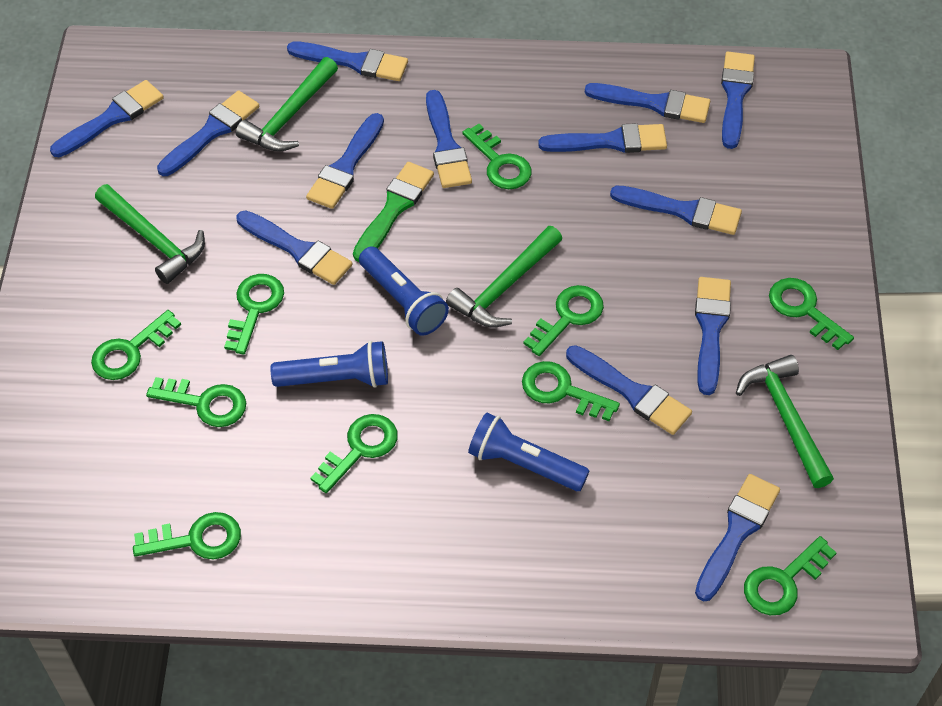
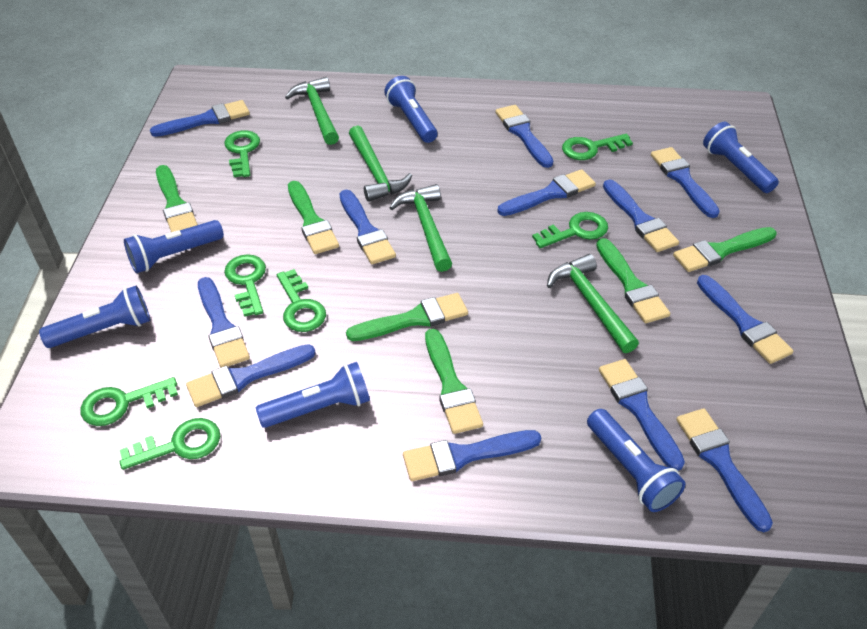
blue brush: [50,80,164,157] [157,90,259,176] [237,210,353,285] [287,42,408,81] [306,113,384,209] [426,90,472,188] [538,123,667,153] [566,345,692,435] [585,83,710,123] [610,186,742,235] [695,277,731,395] [695,474,780,602] [721,52,755,149] = 13 -> [150,100,250,137] [186,344,315,407] [198,277,250,367] [339,190,396,264] [403,430,541,481] [495,105,553,168] [497,169,596,216] [599,359,685,471] [603,179,679,252] [651,147,720,218] [677,408,773,532] [697,275,794,364] = 12
blue flashlight: [271,341,388,388] [359,247,449,336] [468,412,589,491] = 3 -> [39,286,150,348] [124,220,224,273] [256,362,370,428] [384,76,437,143] [587,409,686,512] [703,122,779,193] = 6
green brush: [353,162,434,262] = 1 -> [156,165,198,232] [288,181,339,254] [346,293,468,341] [425,329,483,434] [596,238,670,323] [673,227,777,272] = 6
green key: [91,310,181,380] [133,512,241,559] [146,377,246,427] [224,274,284,355] [310,414,398,493] [462,124,532,189] [522,361,620,421] [524,285,604,356] [744,536,837,615] [769,278,854,350] = 10 -> [80,377,178,426] [120,418,221,470] [224,130,260,177] [224,254,266,317] [277,269,326,332] [532,212,608,248] [562,134,633,160] = 7

